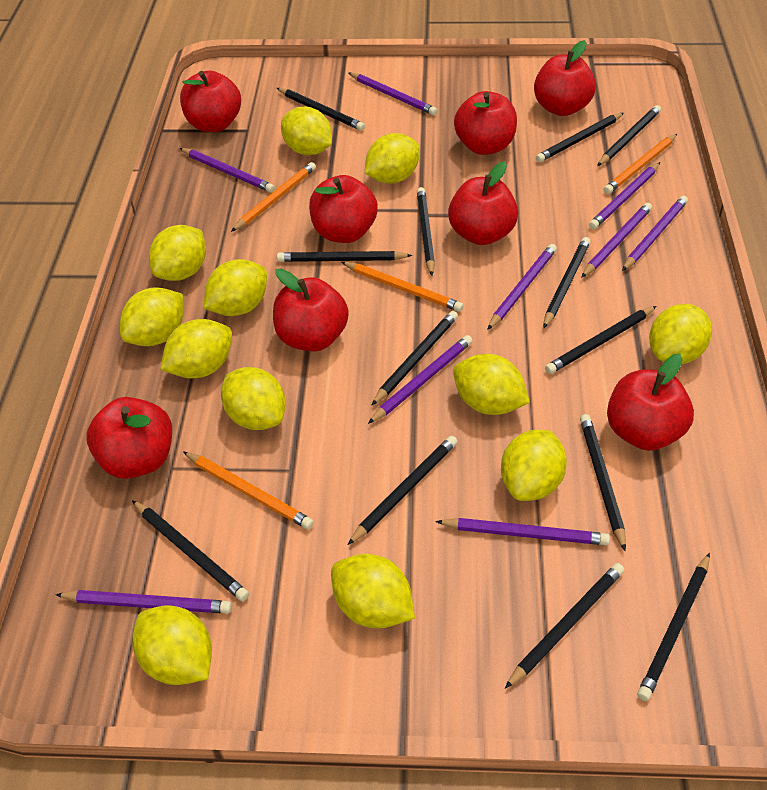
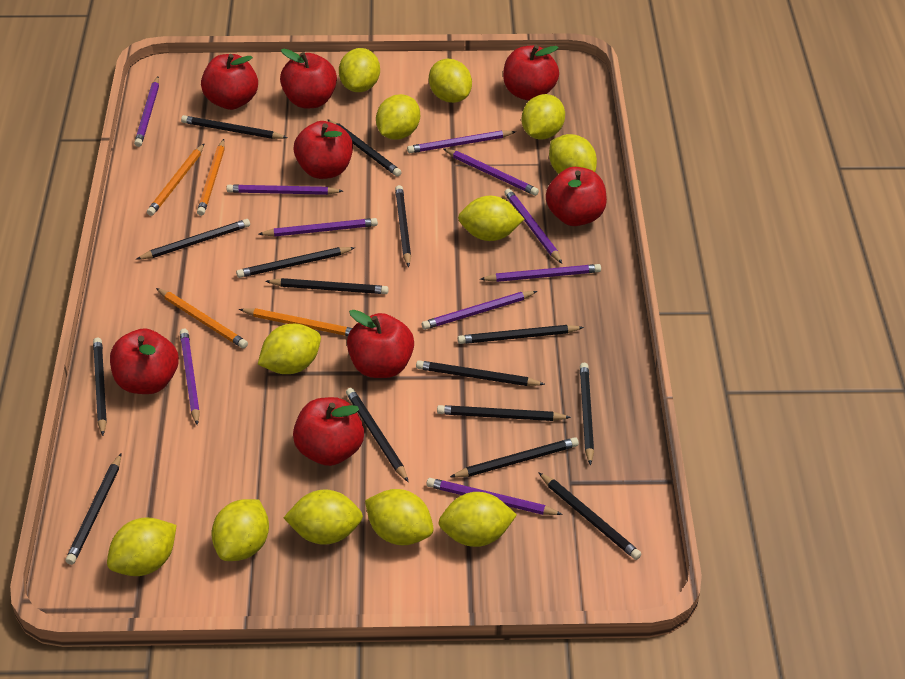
black pencil: [132,500,249,601] [277,88,365,131] [277,251,413,262] [347,436,458,545] [371,311,458,406] [417,187,435,276] [505,563,624,688] [536,113,624,162] [543,237,590,329] [545,306,656,374] [580,414,626,551] [597,105,661,166] [637,553,710,701] = 13 -> [65,454,121,565] [93,338,107,436] [136,219,250,260] [181,115,288,139] [236,247,355,278] [265,278,389,294] [327,119,402,177] [346,388,408,482] [395,185,411,267] [416,360,545,386] [437,405,571,421] [450,437,579,478] [458,325,584,344] [538,472,642,560] [580,363,594,465] = 15
purple pencil: [55,590,232,614] [180,148,275,193] [349,73,437,115] [368,335,473,424] [435,518,610,545] [487,244,557,330] [581,203,652,278] [589,162,660,229] [622,196,688,271] = 9 -> [134,77,159,147] [180,329,200,425] [226,184,343,195] [258,218,378,237] [407,130,516,153] [422,291,537,330] [426,478,563,515] [443,148,539,196] [480,264,601,282] [504,189,562,263] = 10

